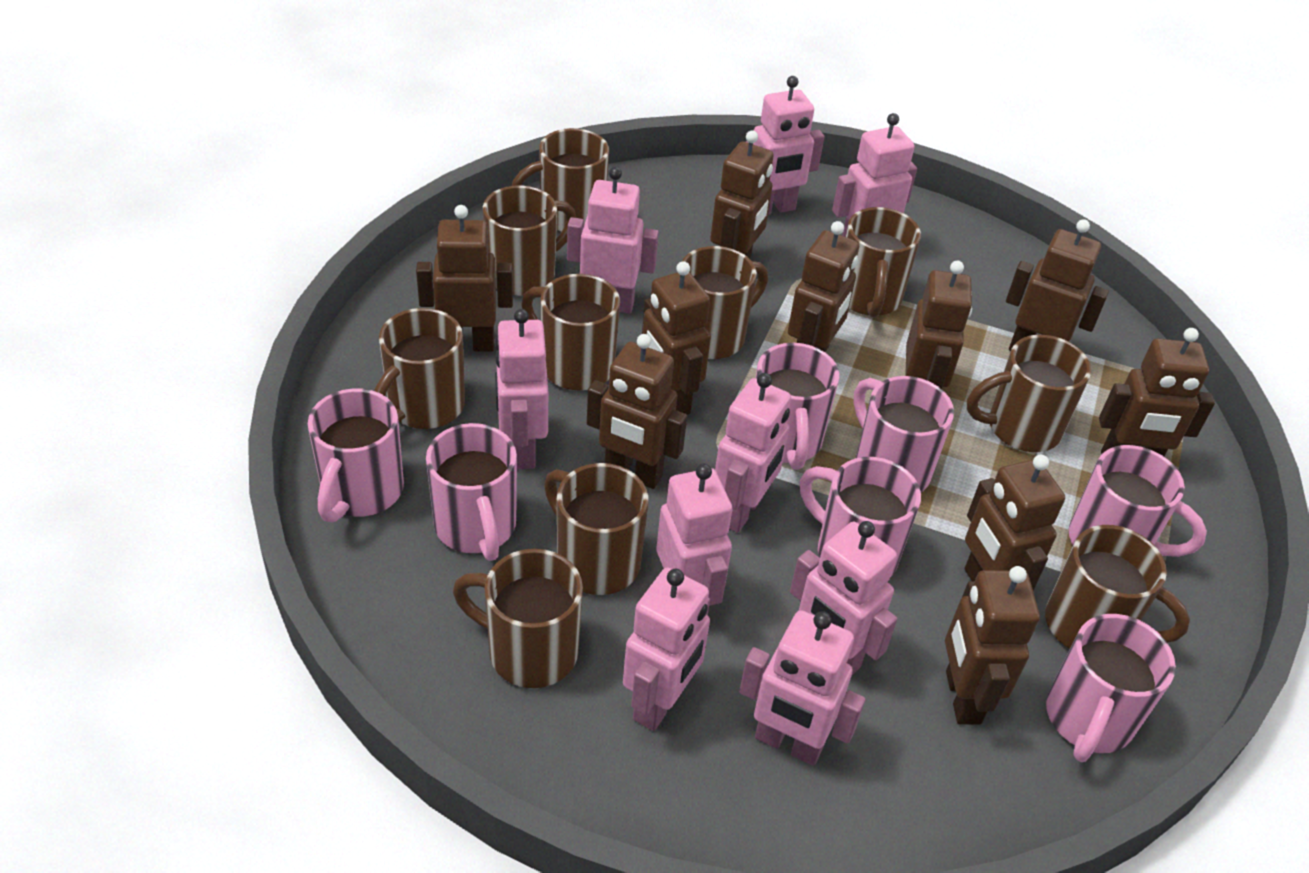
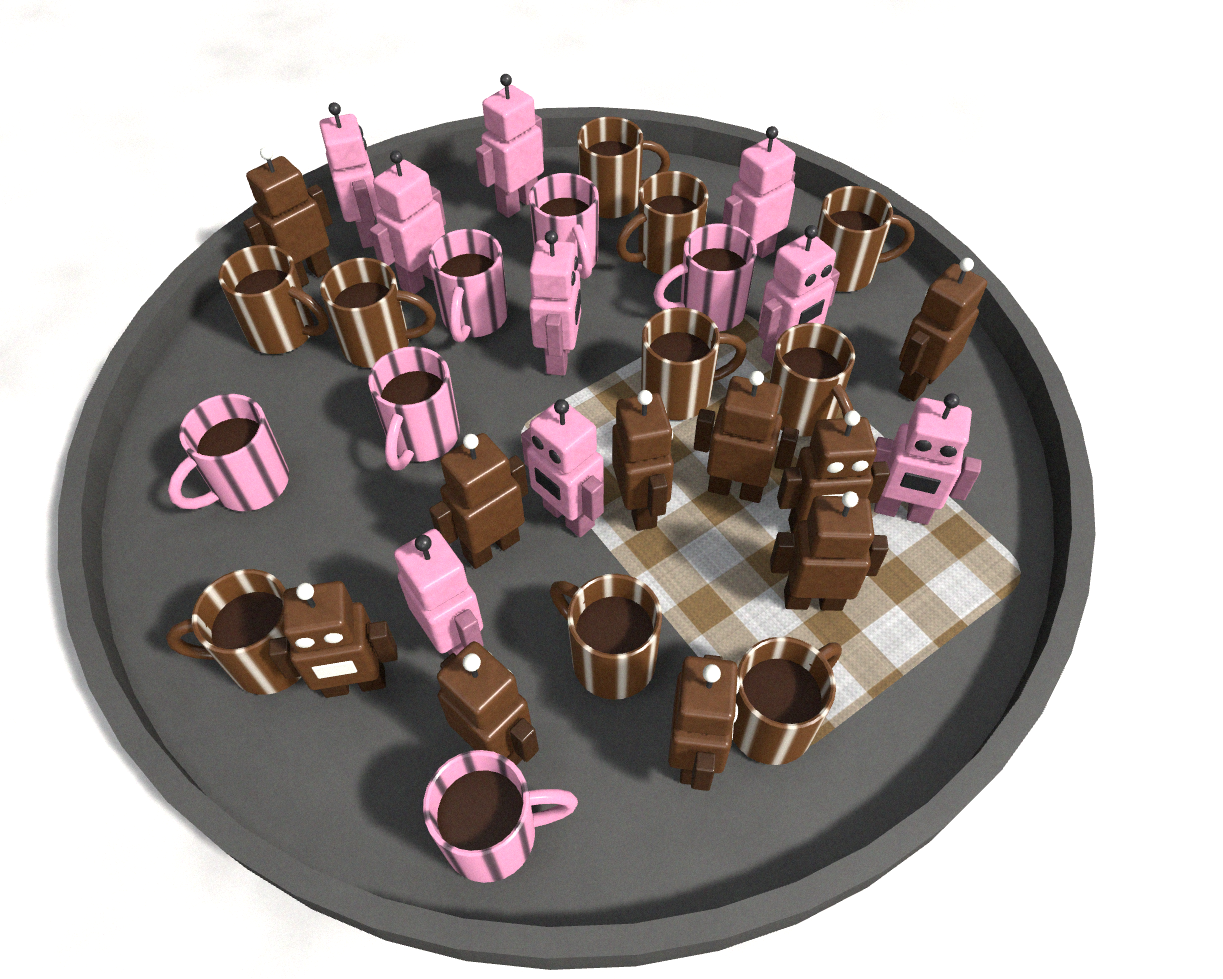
pink mug: [308,389,404,523] [426,423,517,561] [756,343,839,470] [800,457,921,577] [853,376,954,492] [1046,614,1176,762] [1069,445,1207,557] = 7 -> [168,394,289,511] [368,346,460,471] [423,750,578,883] [428,229,508,342] [529,173,599,279] [653,224,757,332] = 6

